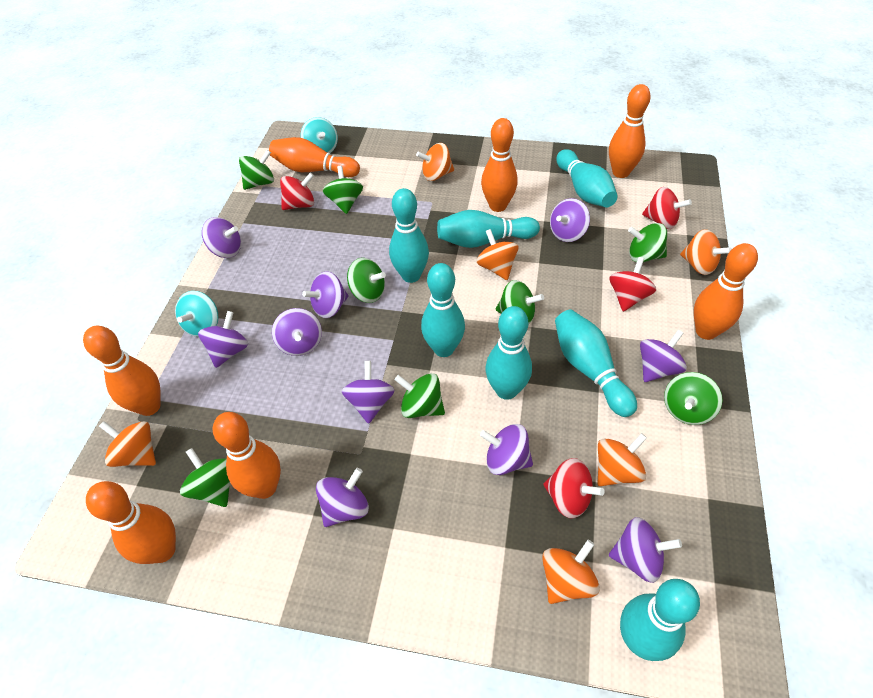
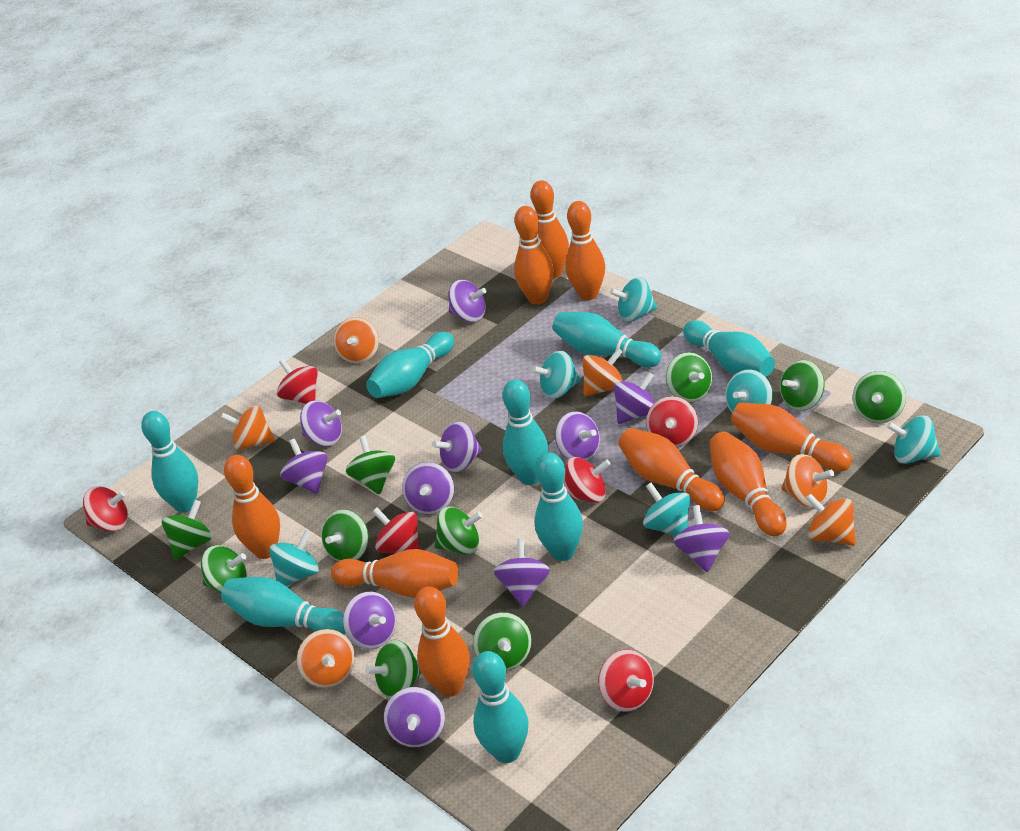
green spinning top: [180,448,230,507] [239,150,274,190] [323,166,363,214] [347,258,386,303] [394,373,445,418] [496,280,544,324] [628,223,667,262] [664,372,723,425] = 8 -> [162,500,212,560] [201,545,247,593] [321,509,369,561] [346,436,395,495] [365,640,421,699] [435,507,483,555] [473,612,532,671] [666,352,712,403] [780,360,825,411] [853,371,906,423] = 10
orange bowling pin: [83,325,161,416] [86,481,176,564] [213,412,281,499] [269,137,360,177] [481,118,518,212] [609,84,651,178] [694,243,758,340] = 7 -> [224,455,280,559] [331,549,458,598] [414,586,470,697] [514,206,554,305] [530,180,569,278] [565,201,605,300] [618,428,725,511] [709,432,786,536] [731,402,852,472] = 9
purple spinning top: [198,311,248,368] [202,217,241,258] [272,308,322,356] [302,271,349,318] [316,468,369,527] [342,361,395,424] [480,424,533,475] [550,198,590,242] [609,517,682,583] [640,330,687,382] = 10 -> [280,439,328,494] [300,401,342,446] [343,591,396,650] [384,687,445,747] [402,462,454,514] [432,421,482,472] [449,280,486,322] [494,538,550,606] [555,411,600,461] [614,372,655,424] [673,505,730,572] = 11
red spinning top: [280,172,314,210] [543,458,605,519] [609,257,656,312] [642,187,692,229] = 4 -> [83,486,128,532] [277,359,318,404] [373,508,419,553] [564,457,611,503] [598,650,654,712] [646,396,698,447] = 6
turquoise bowling pin: [389,188,429,283] [421,263,465,357] [437,210,540,248] [486,306,532,400] [555,309,637,417] [556,149,618,207] [620,579,700,661] = 7 -> [141,411,198,513] [221,577,346,635] [366,332,454,398] [472,651,528,763] [503,379,548,485] [534,453,583,561] [553,312,661,367] [683,320,775,377] = 8
turquoise spinning top: [175,291,218,337] [301,117,338,153] = 2 -> [269,530,319,586] [532,351,581,399] [610,277,657,322] [643,482,690,536] [725,369,773,413] [887,415,941,464] = 6

